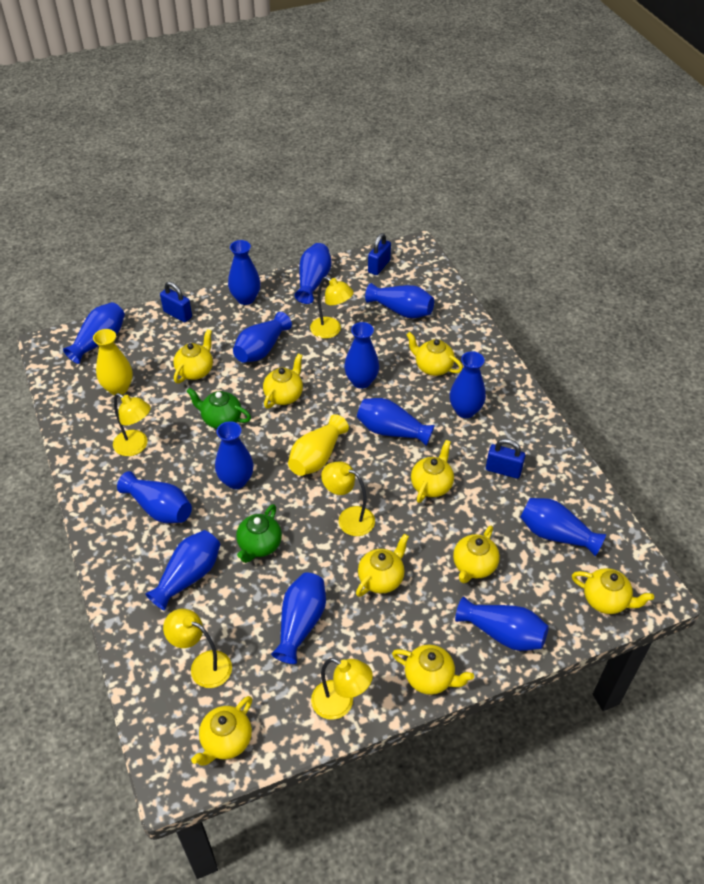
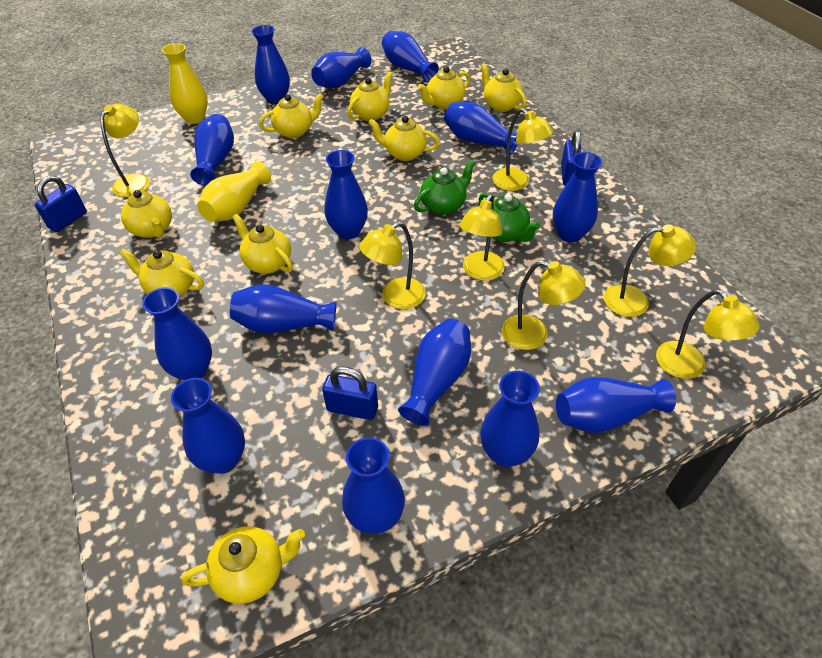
yellow lamp: [113,393,151,456] [163,609,232,688] [310,276,354,339] [311,658,373,720] [321,461,375,536] = 5 -> [100,104,150,197] [359,222,426,309] [459,194,505,281] [492,108,553,191] [502,261,586,350] [604,224,697,317] [656,290,760,379] = 7

